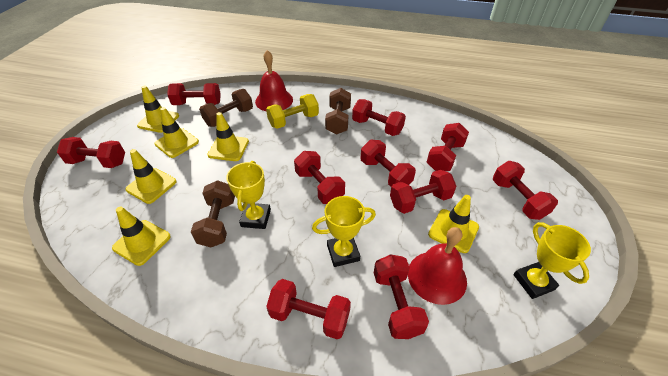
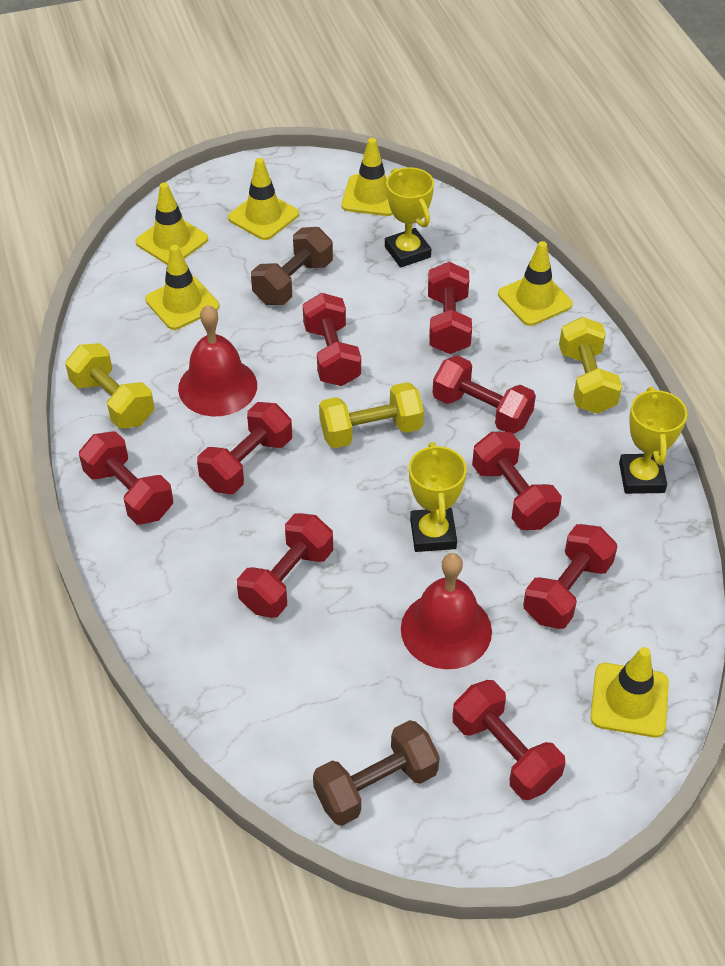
brown dumbbell: [191,180,235,247] [199,89,253,127] [325,88,351,135] = 3 -> [251,227,333,305] [313,720,440,826] = 2
red dumbbell: [57,137,125,168] [167,83,221,105] [266,279,351,340] [294,151,345,204] [352,99,406,136] [361,140,416,187] [374,254,429,339] [390,170,457,214] [427,123,469,171] [493,161,558,220] = 10 -> [79,431,173,525] [197,402,292,494] [237,513,333,618] [303,293,361,386] [428,262,472,354] [432,355,536,434] [452,680,565,800] [472,432,562,530] [523,524,617,629] = 9
yellow dumbbell: [266,94,319,129] = 1 -> [65,343,154,429] [319,382,424,448] [559,317,622,414] = 3

